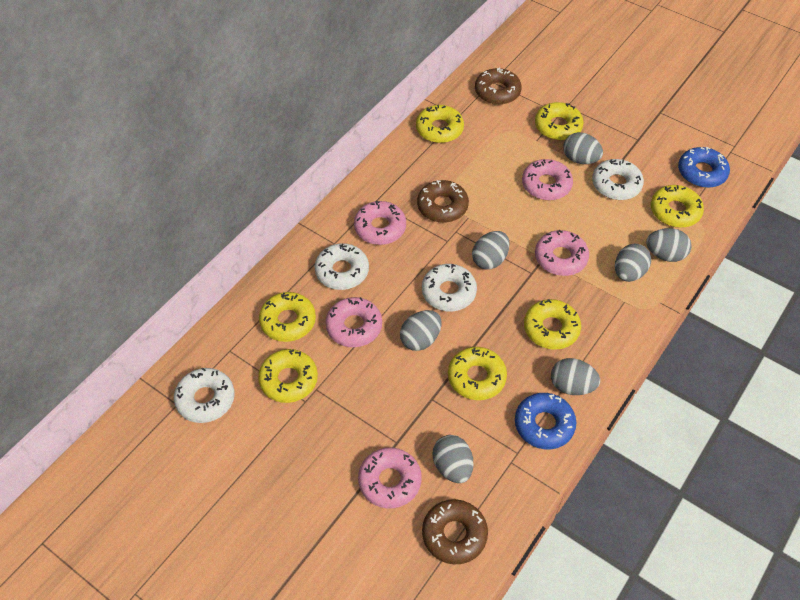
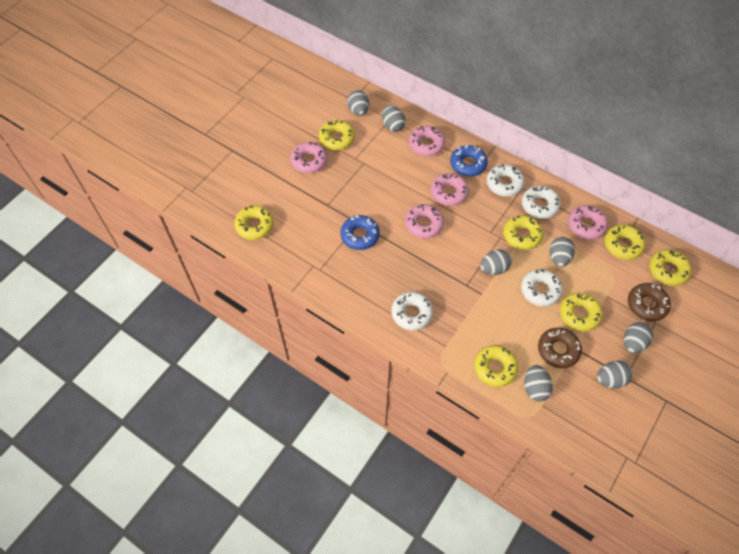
brown donut: [417,180,469,223] [422,499,488,564] [475,68,522,105] = 3 -> [538,328,582,368] [628,283,671,321] = 2

